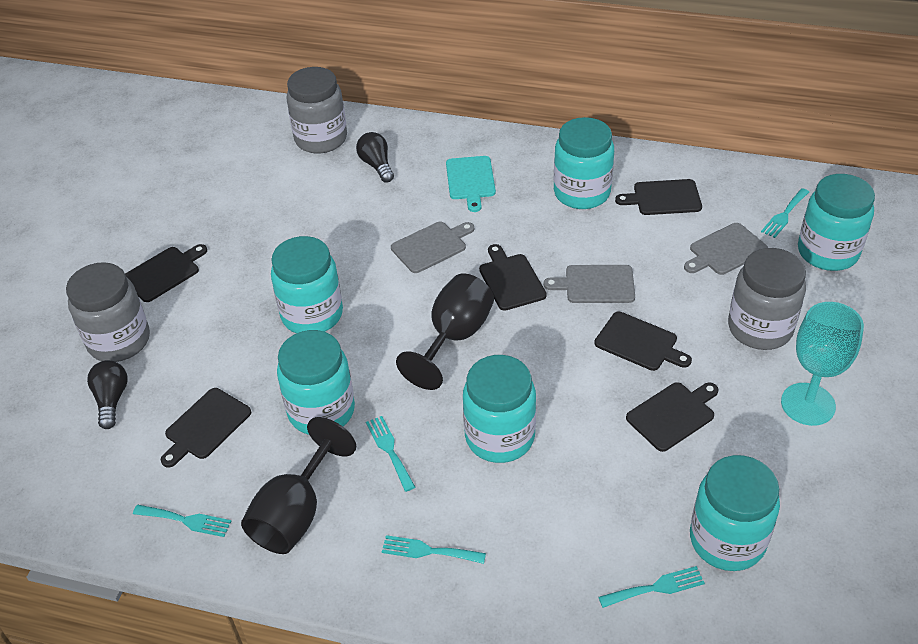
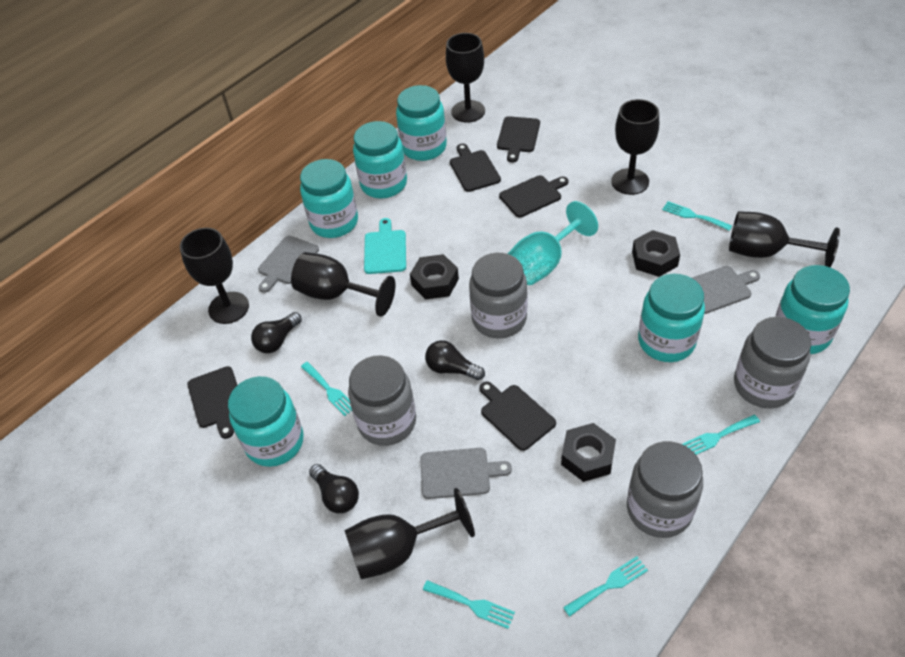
black cutting board: [125,244,207,302] [161,388,251,467] [479,244,547,311] [594,312,692,371] [615,179,702,215] [626,382,719,452] = 6 -> [187,366,237,439] [450,143,501,192] [479,381,556,451] [497,116,540,163] [499,175,568,218] = 5
black goblet: [241,417,356,554] [396,273,494,390] = 2 -> [180,228,249,324] [291,252,395,317] [344,488,475,579] [446,33,485,123] [611,99,659,195] [729,211,840,268] = 6
black light bulb: [87,360,128,429] [356,132,394,183] = 2 -> [251,312,302,353] [309,464,359,513] [425,340,485,380] = 3
black nut: none = 0 -> [410,254,459,300] [561,423,616,482] [632,230,680,277] = 3
grey jar: [66,262,150,362] [286,67,347,153] [728,248,806,350] = 3 -> [348,355,416,446] [469,253,527,339] [627,441,703,538] [734,317,811,408] = 4

